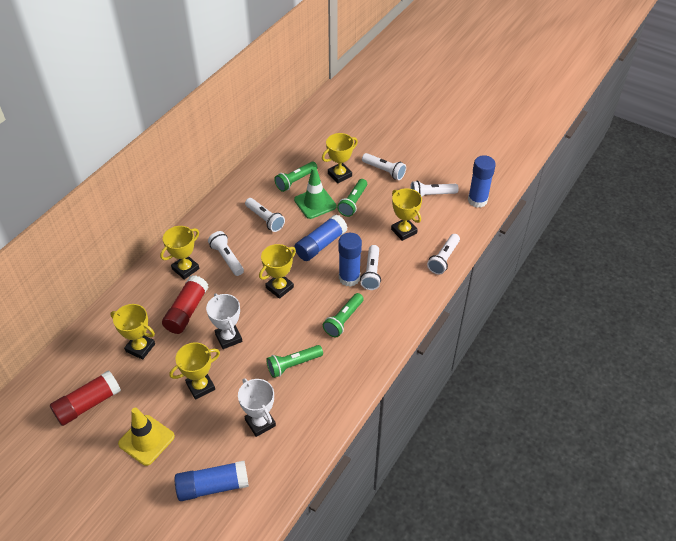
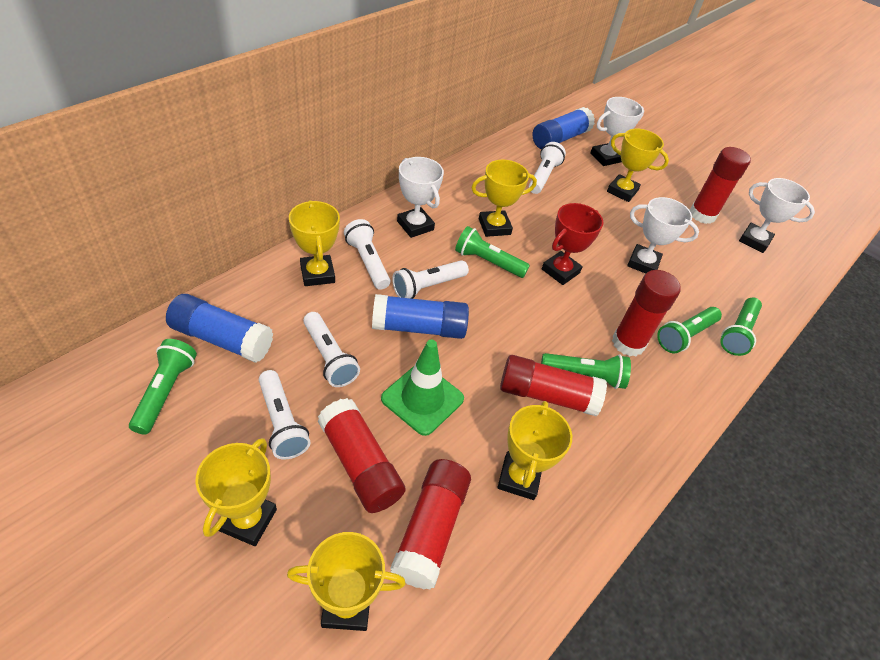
blue glue stick: [174,461,249,501] [294,214,348,261] [338,233,362,287] [468,155,496,208] = 4 -> [166,294,273,363] [372,294,469,339] [532,107,595,149] = 3
green flashlight: [266,345,323,378] [274,162,317,192] [323,293,364,337] [337,179,367,217] = 4 -> [129,339,197,435] [455,226,530,278] [541,353,631,389] [657,307,722,353] [720,298,762,356] = 5
red glue stick: [50,370,121,426] [162,275,208,334] = 2 -> [318,398,406,513] [390,459,471,590] [500,355,607,416] [612,270,681,356] [690,147,751,224] = 5
red trophy: none = 0 -> [542,203,604,285] = 1
white flashlight: [208,231,244,276] [245,198,285,232] [360,245,381,290] [362,153,406,180] [410,181,459,197] [427,234,460,275] = 6 -> [259,370,310,460] [303,312,360,387] [344,219,390,290] [392,260,469,299] [529,142,566,194] = 5
white trophy: [206,294,242,349] [238,379,276,437] = 2 -> [397,157,444,238] [590,97,644,166] [627,197,699,274] [739,178,815,253] = 4
yellow traffic cone: [118,408,175,466] = 1 -> none = 0

